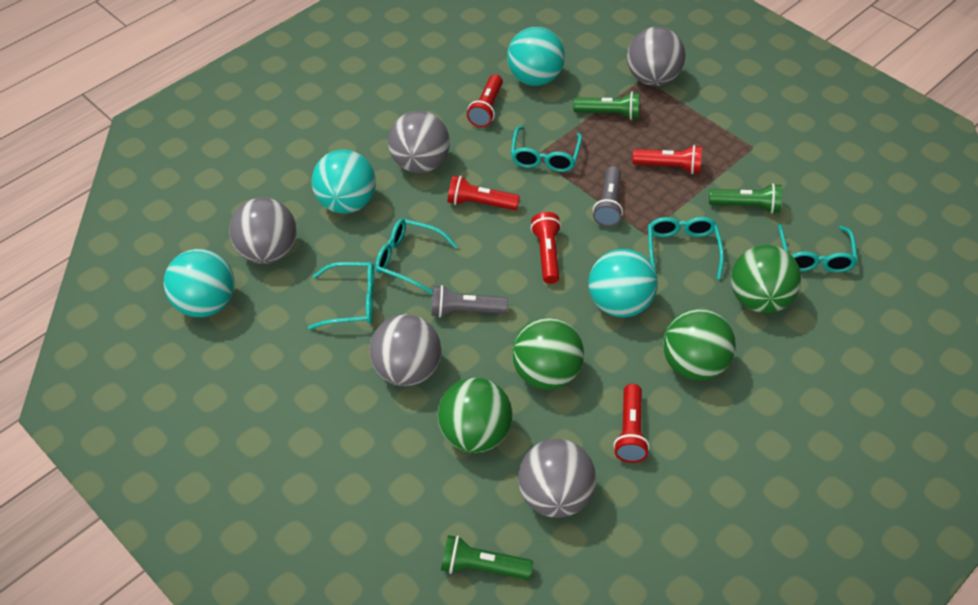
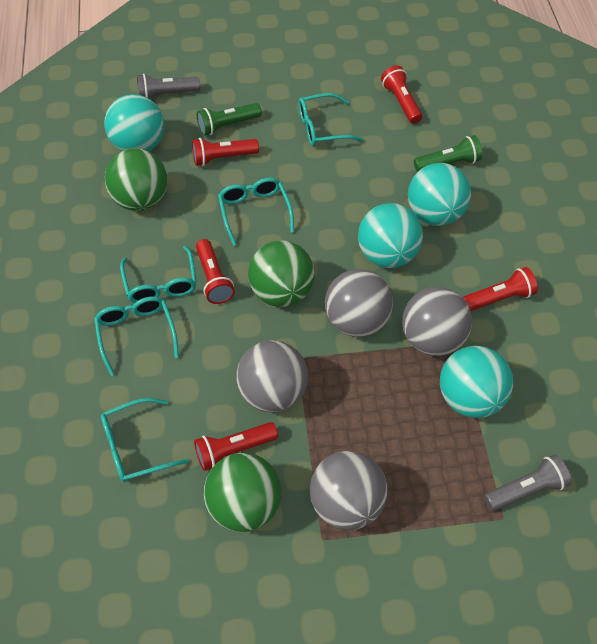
green ball: [438,378,513,453] [512,318,584,390] [663,309,736,380] [731,245,802,313] = 4 -> [105,148,168,211] [203,453,281,532] [248,241,315,307] = 3
green flashlight: [441,535,533,580] [573,92,640,120] [709,183,782,214] = 3 -> [197,103,262,136] [414,135,482,172] = 2
grey ball: [229,197,297,264] [369,314,441,386] [388,111,450,173] [518,439,596,518] [627,27,685,86] = 5 -> [236,340,308,412] [310,451,388,530] [325,269,393,337] [402,287,472,356] = 4

